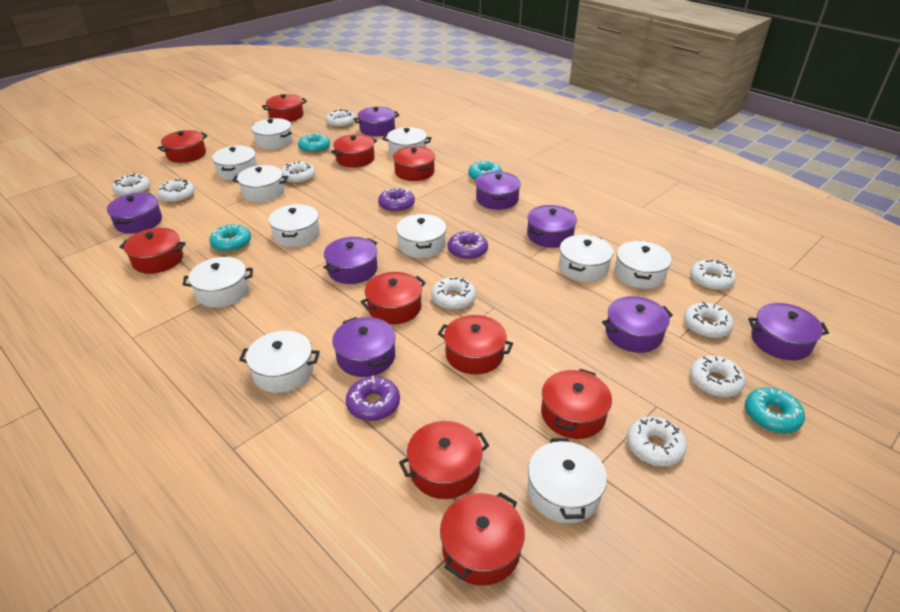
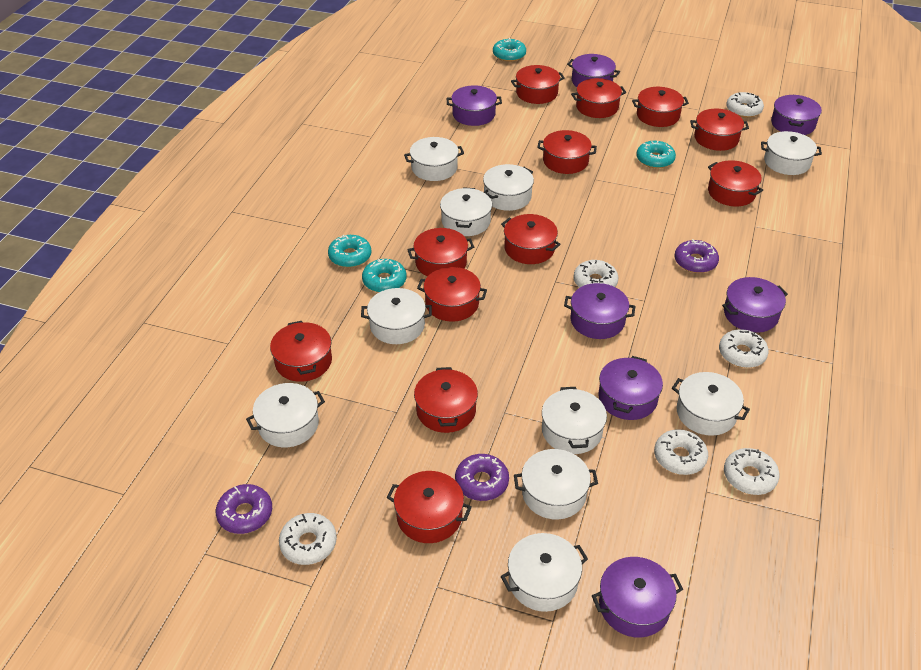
purple pot: [107,193,162,234] [323,237,377,284] [332,317,396,377] [354,107,399,136] [475,172,521,210] [527,205,577,248] [602,296,673,353] [748,303,829,360] = 8 -> [447,85,502,126] [564,283,635,339] [567,54,620,87] [592,557,683,638] [599,356,663,420] [722,277,788,333] [771,95,822,135] = 7
red pot: [120,228,186,274] [158,130,207,163] [262,94,307,122] [331,134,377,168] [360,272,426,324] [393,146,435,181] [399,421,489,499] [438,315,513,374] [440,492,525,586] [541,369,612,439] = 10 -> [270,321,332,382] [387,471,472,543] [407,228,474,277] [414,367,478,433] [417,267,487,322] [501,214,561,264] [511,65,565,104] [537,130,597,174] [571,78,626,118] [632,87,689,127] [690,109,749,151] [708,160,763,206] = 12
white donut: [112,173,151,196] [157,179,195,203] [281,161,315,184] [326,109,356,128] [431,277,476,310] [627,416,687,467] [684,302,734,338] [690,260,736,291] [690,356,745,397] = 9 -> [279,513,337,565] [573,260,618,288] [654,429,708,475] [719,329,769,368] [724,448,779,495] [726,92,764,118] = 6
white pot: [183,257,253,307] [212,146,257,180] [233,165,288,202] [239,331,320,393] [251,118,293,149] [268,204,320,247] [383,127,431,156] [396,214,446,258] [528,438,607,523] [559,235,613,282] [615,240,672,289] = 11 -> [246,383,325,447] [361,288,432,344] [404,137,464,181] [440,187,492,236] [483,164,534,211] [501,533,588,612] [514,449,598,520] [542,387,607,454] [672,372,750,436] [761,131,822,175] = 10

